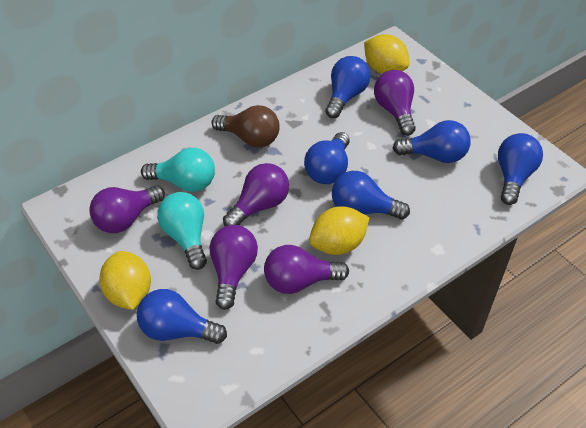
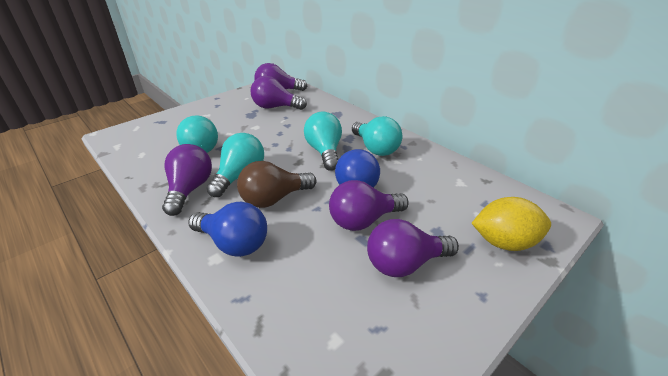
blue light bulb: [137,289,227,344] [304,132,350,184] [325,56,371,118] [332,171,410,220] [393,120,471,163] [498,133,543,205] = 6 -> [188,202,267,257] [335,149,380,188] = 2
turquoise light bulb: [141,148,215,192] [157,192,207,270] = 2 -> [176,115,218,153] [206,133,264,197] [304,112,342,171] [352,116,402,156] = 4
yellow lemon: [99,251,151,310] [309,206,369,255] [364,34,410,74] = 3 -> [472,197,551,251] = 1

